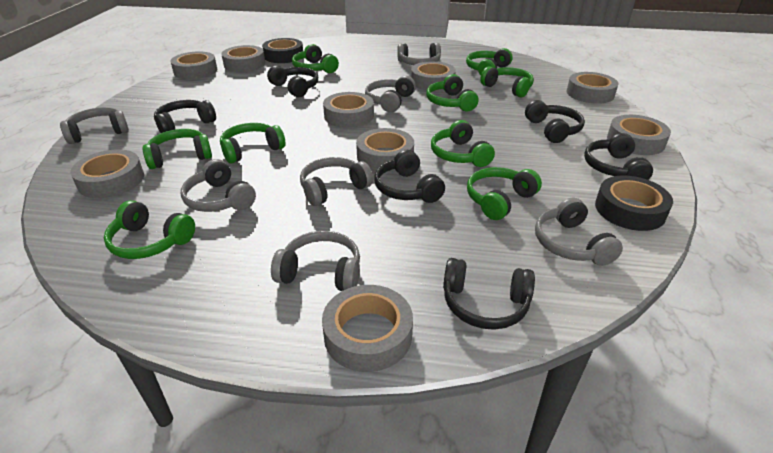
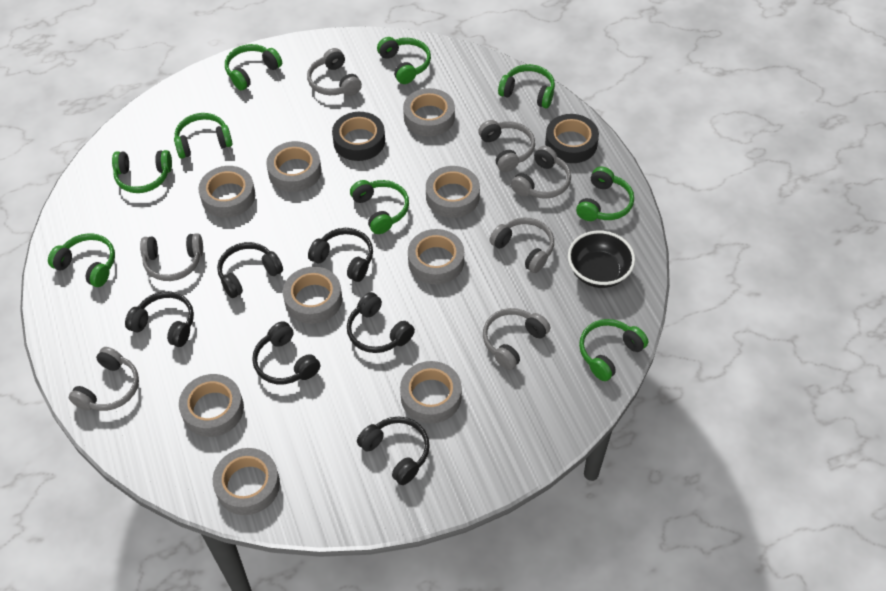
black bowl: none = 0 -> [568,230,635,288] = 1

